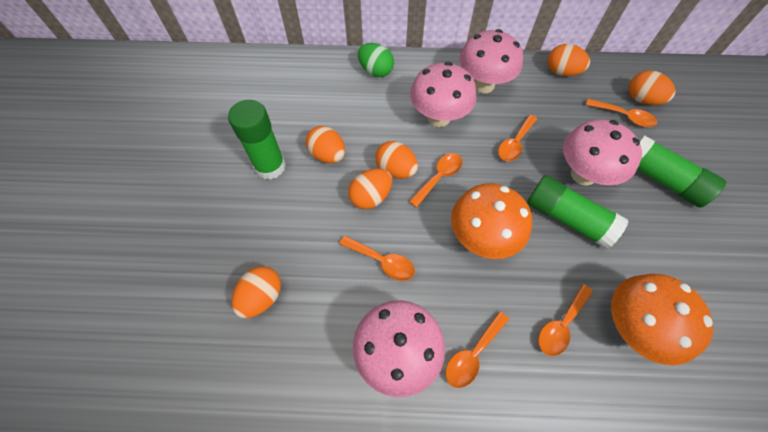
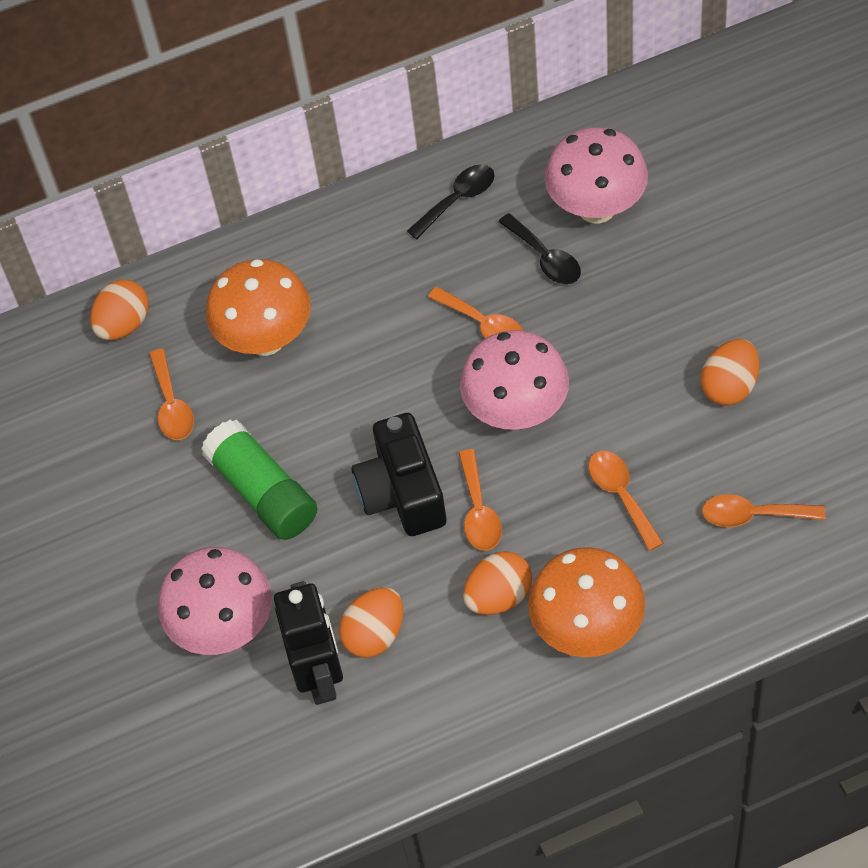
black camera: none = 0 -> [352,413,447,536] = 1
black robot: none = 0 -> [274,581,343,705] = 1
black spoon: none = 0 -> [407,164,495,239] [498,213,581,284] = 2
green egg: [358,43,394,77] = 1 -> none = 0
green glue stick: [228,100,286,180] [527,175,629,249] [637,135,726,208] = 3 -> [201,420,317,540] = 1
orange egg: [232,266,281,318] [306,126,345,163] [348,168,392,209] [375,141,418,179] [547,44,590,76] [628,70,675,105] = 6 -> [90,280,149,340] [339,587,403,658] [463,551,532,615] [701,339,759,406] = 4
orange spoon: [339,235,415,281] [409,153,462,208] [445,311,509,388] [498,115,537,161] [538,284,593,356] [586,99,657,127] = 6 -> [149,349,194,440] [428,287,523,338] [459,449,502,550] [588,451,664,551] [702,494,825,527] = 5
pink mushroom: [353,300,445,397] [410,62,477,127] [459,29,523,93] [563,119,642,186] = 4 -> [158,547,272,655] [460,330,569,430] [545,127,648,224] = 3

